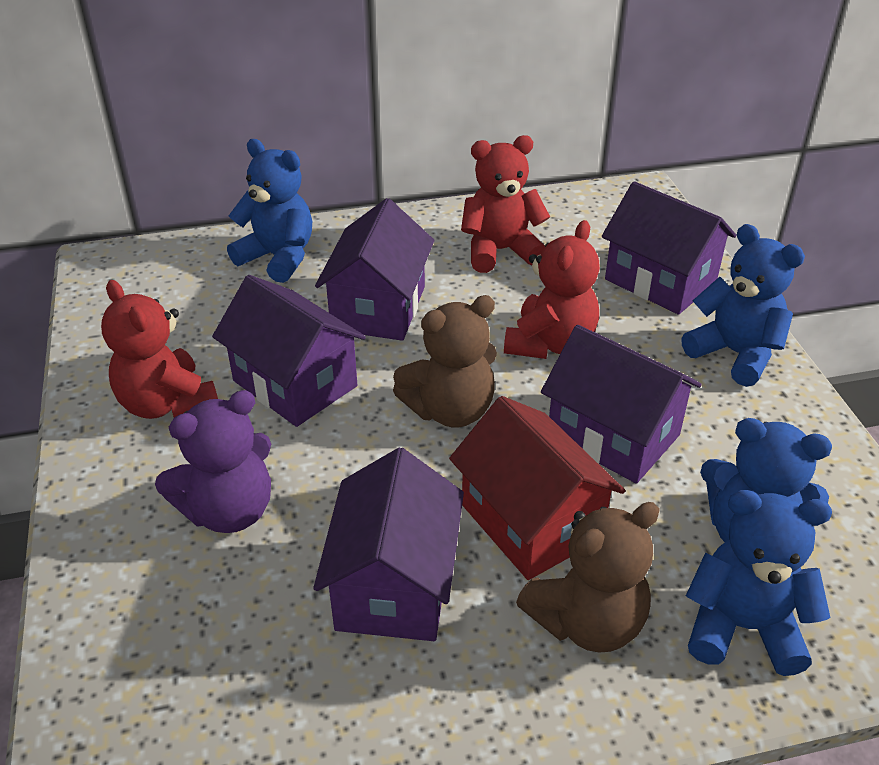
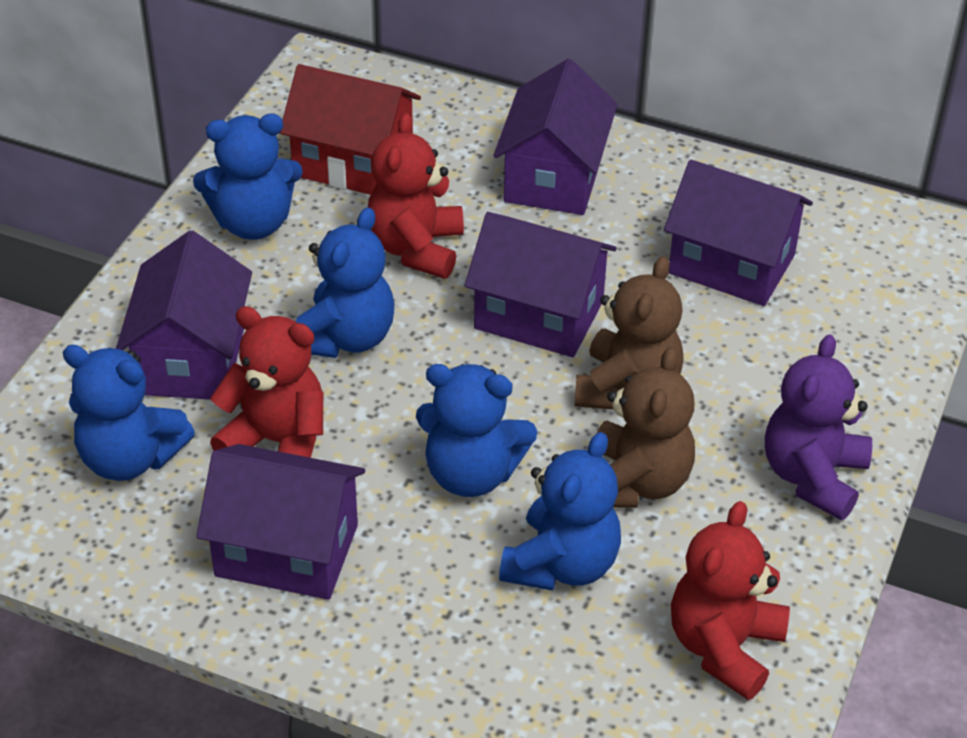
blue teddy bear: [227,139,312,283] [681,224,805,387] [686,490,832,676] [700,418,832,542] = 4 -> [63,345,195,481] [193,114,303,240] [295,207,394,358] [416,364,537,497] [499,432,621,591] = 5

